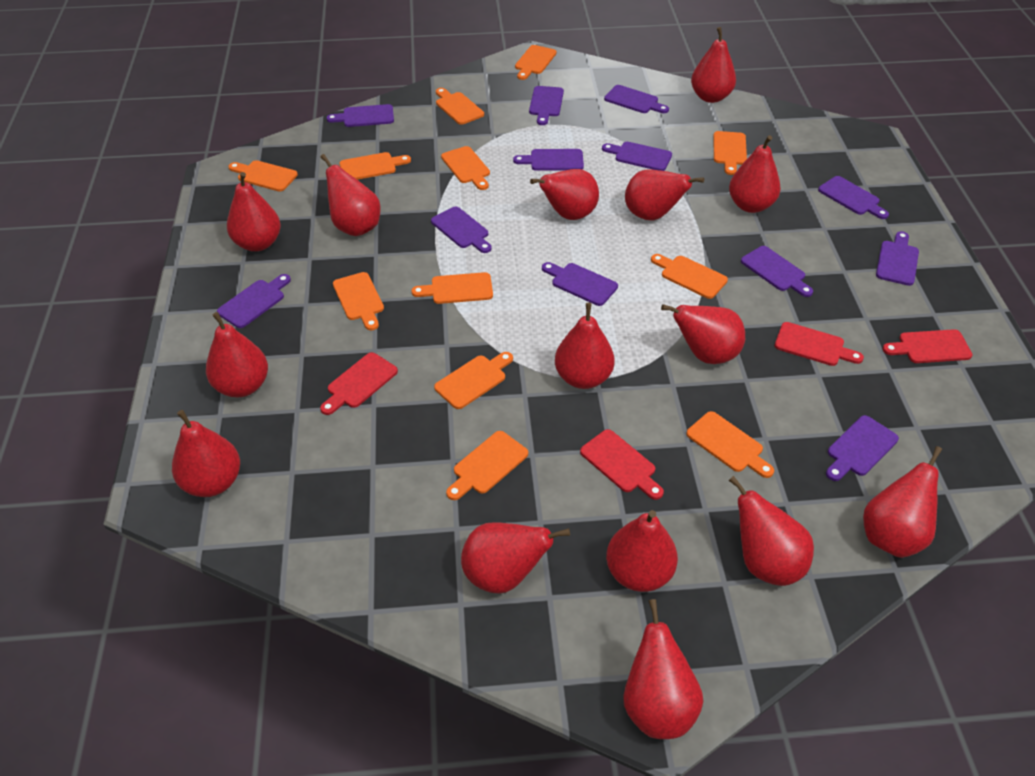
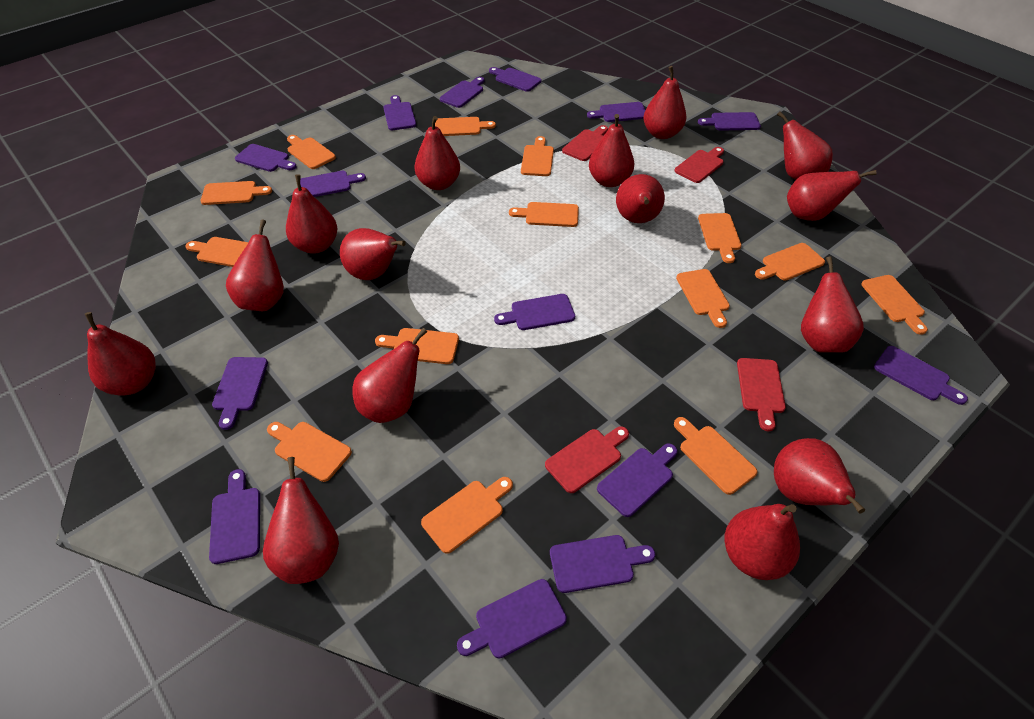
orange cutting board: [228,160,298,192] [333,272,384,330] [339,152,411,180] [411,272,493,304] [434,352,513,409] [436,88,484,125] [441,146,490,190] [446,431,528,500] [515,45,557,80] [651,254,728,299] [686,411,774,478] [713,131,747,175] = 12 -> [185,237,249,267] [201,181,272,205] [267,422,352,482] [287,135,336,169] [375,328,459,364] [421,477,513,554] [435,117,496,136] [509,202,579,227] [521,136,554,176] [674,417,758,495] [676,269,730,328] [698,213,741,263] [755,243,825,281] [862,275,928,335] = 14
purple cutting board: [217,274,291,328] [326,104,394,127] [431,207,492,253] [513,149,584,171] [529,86,564,125] [542,262,618,306] [602,142,672,171] [604,85,669,113] [741,246,813,297] [818,176,889,219] [826,415,899,481] [876,231,919,286] = 12 -> [209,469,260,564] [212,357,268,430] [235,144,297,172] [300,171,366,197] [383,95,416,130] [440,77,484,108] [457,579,567,658] [489,67,541,92] [494,294,575,330] [550,535,655,593] [587,102,645,122] [597,443,678,517] [698,112,761,131] [874,346,968,405] = 14

